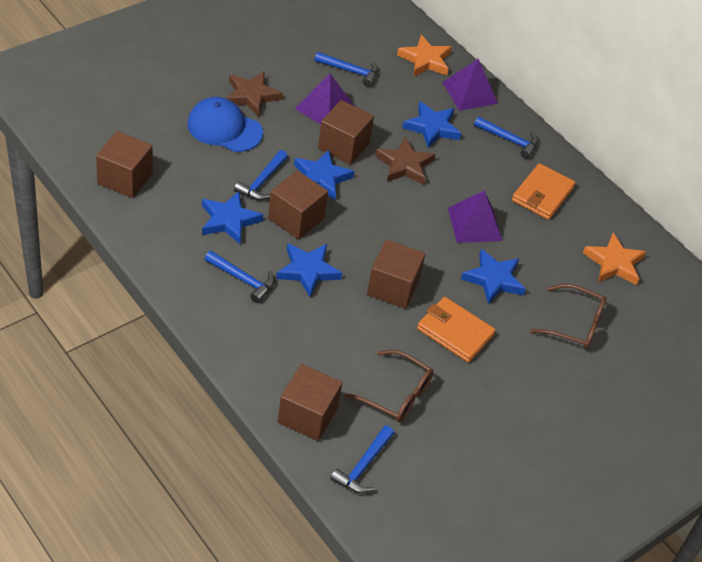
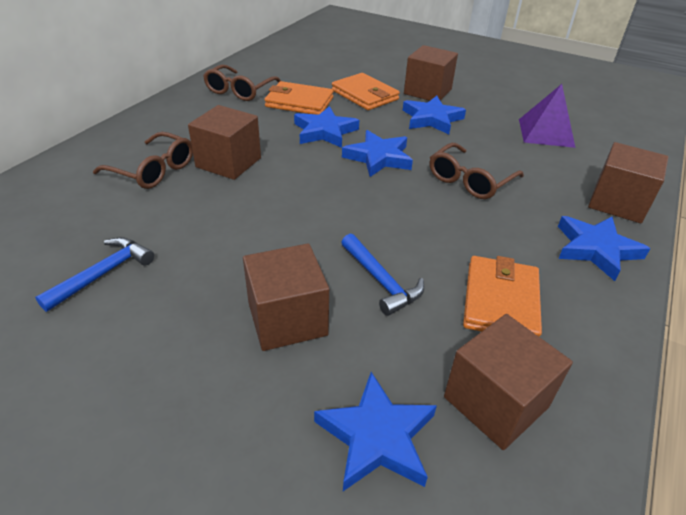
blue cap: [187,97,263,152] = 1 -> none = 0
blue hammer: [205,251,275,303] [234,150,288,200] [315,52,378,87] [330,426,394,493] [474,116,538,159] = 5 -> [35,237,154,312] [341,233,424,316] = 2
brown glasses: [345,350,433,422] [530,284,606,349] = 2 -> [93,132,193,189] [203,65,281,101] [430,143,524,199] = 3
brown star: [226,71,283,117] [375,137,436,185] = 2 -> none = 0
orange star: [397,35,452,76] [583,233,646,285] = 2 -> none = 0
orange wallet: [417,297,496,362] [512,163,576,220] = 2 -> [264,81,334,115] [332,73,400,110] [463,256,542,336] = 3
purple pyramid: [295,74,354,124] [442,59,498,111] [448,191,502,243] = 3 -> [519,84,575,148] = 1

